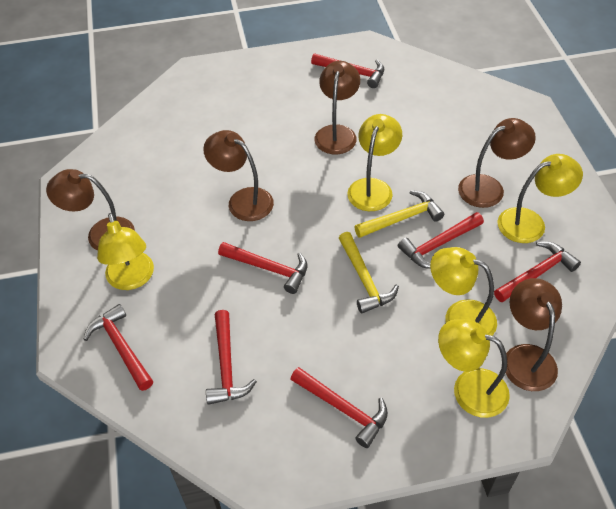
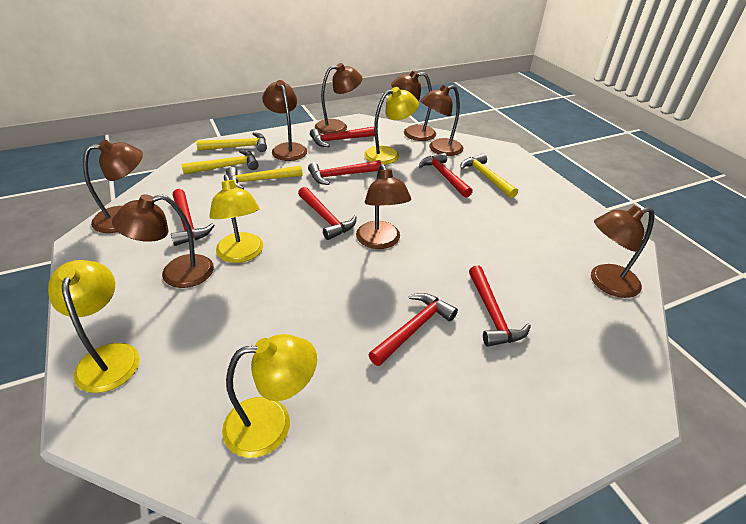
brown lamp: [46,169,135,251] [203,130,274,221] [314,61,360,154] [458,118,536,208] [506,278,562,391] = 5 -> [83,140,143,233] [112,194,214,288] [262,80,307,161] [315,63,362,134] [356,164,411,249] [391,70,436,141] [420,85,463,156] [591,206,655,298] = 8
yellow hammer: [339,232,399,313] [354,190,444,238] = 2 -> [181,150,259,175] [196,132,267,152] [226,165,303,189] [460,153,518,198] = 4
yellow lamp: [97,213,154,290] [347,114,402,211] [430,247,497,336] [438,319,510,418] [497,154,583,243] = 5 -> [48,260,140,393] [209,174,263,263] [222,334,317,458] [364,87,419,164] = 4

